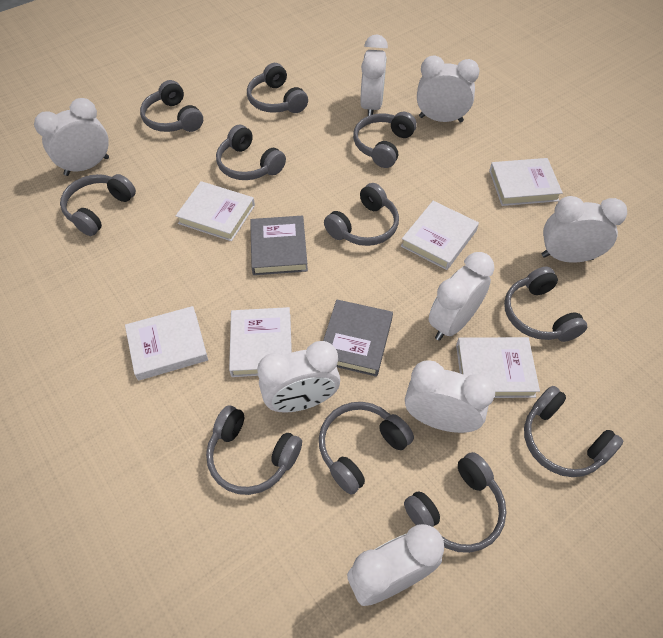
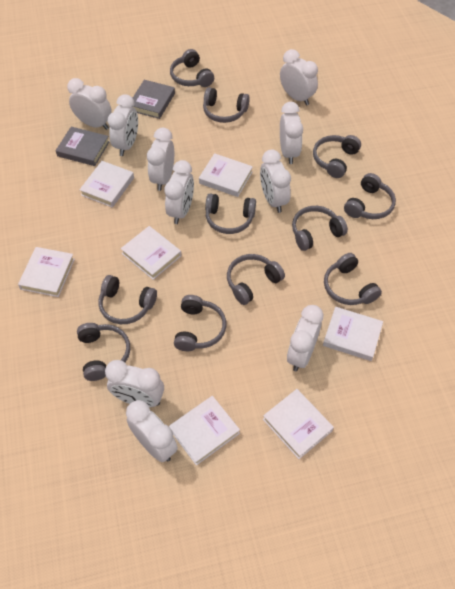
white book: [125,306,208,381] [176,181,255,241] [229,307,292,377] [401,201,479,270] [456,337,540,398] [489,158,563,206] = 6 -> [18,247,75,297] [79,161,134,208] [121,226,182,280] [169,396,240,465] [199,153,253,197] [263,389,334,459] [323,307,383,361] = 7
white clock: [34,98,109,176] [257,341,340,413] [347,524,444,606] [360,34,388,116] [405,360,495,433] [417,55,479,123] [429,252,494,341] [541,196,627,263] = 8 -> [67,78,112,130] [105,360,164,407] [108,94,138,156] [126,400,178,462] [147,128,174,191] [164,160,194,224] [260,149,291,213] [280,49,318,106] [280,102,303,164] [287,305,323,371] = 10

